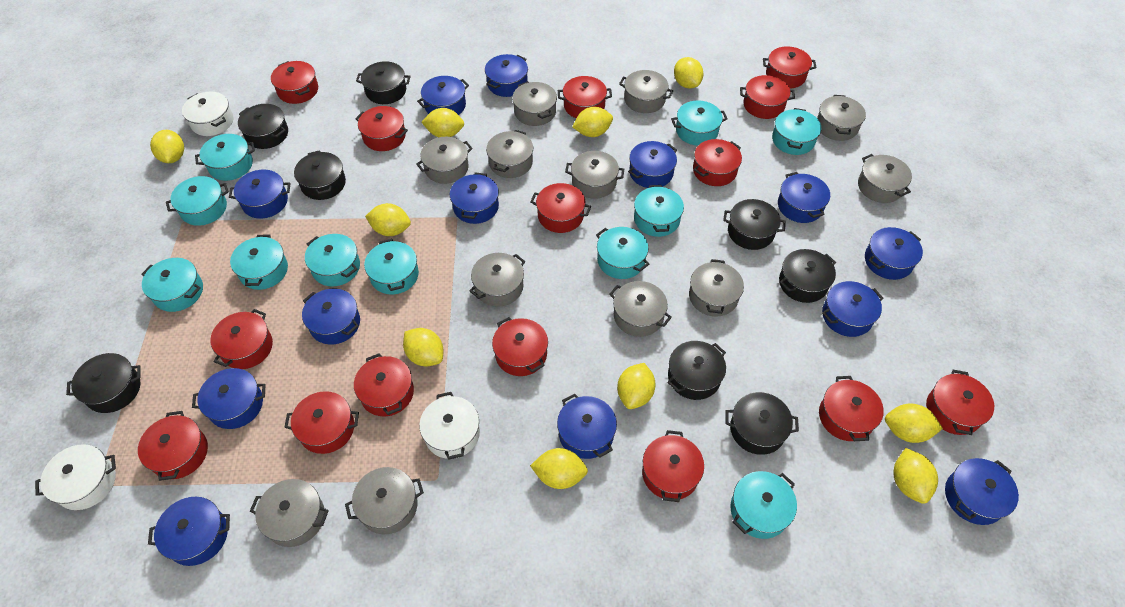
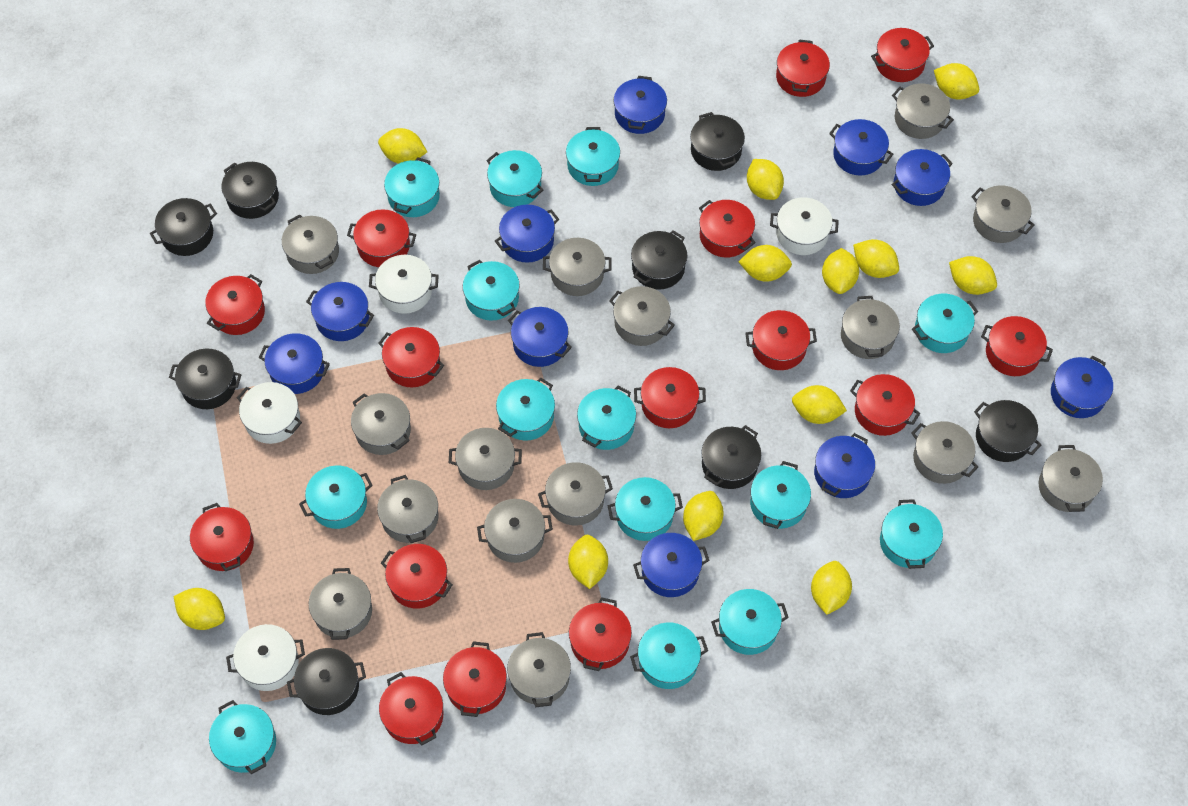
blue pot: [148,497,230,566] [192,368,265,429] [229,170,290,219] [302,289,360,345] [417,76,469,115] [450,172,499,224] [485,54,528,97] [557,394,617,459] [628,141,677,188] [778,172,830,223] [822,281,884,337] [865,227,923,280] [945,458,1019,525] = 13 -> [259,333,330,394] [306,282,374,341] [495,205,559,263] [508,307,572,367] [614,76,667,134] [633,533,710,597] [814,433,875,498] [829,119,893,176] [892,149,953,206] [1051,355,1113,418] = 10
grey pot: [250,479,329,547] [345,467,424,534] [416,137,473,184] [469,253,525,307] [486,130,533,178] [512,81,557,126] [565,151,624,199] [610,281,672,337] [619,70,673,113] [689,259,744,317] [817,95,866,141] [858,154,912,203] = 12 -> [282,214,339,274] [309,568,372,640] [351,393,411,455] [377,475,438,543] [449,428,522,490] [477,499,553,563] [507,632,571,707] [538,462,613,526] [543,238,612,296] [609,286,675,346] [841,296,900,359] [892,83,954,139] [912,421,978,484] [971,185,1035,243] [1039,445,1103,512] = 15
turquoise pot: [141,258,203,312] [166,176,229,226] [195,134,255,181] [230,235,288,290] [305,234,360,286] [364,239,419,294] [596,227,649,279] [634,185,684,237] [671,100,728,146] [730,471,797,539] [772,108,821,155] = 11 -> [209,700,276,774] [299,466,373,529] [384,157,440,217] [463,260,520,320] [486,150,543,207] [496,378,555,441] [566,127,620,186] [577,386,636,450] [608,477,683,541] [630,623,708,689] [711,589,789,655] [750,461,811,529] [880,499,943,569] [912,294,978,353] = 14
white pot: [35,444,116,510] [182,92,233,136] [419,392,480,460] = 3 -> [226,624,305,691] [237,382,302,444] [369,255,439,314] [770,197,839,255] = 4
yellow lemon: [150,130,184,163] [365,203,411,236] [403,328,443,366] [421,108,464,137] [530,448,588,489] [572,107,613,137] [617,363,656,409] [674,57,704,89] [885,403,943,443] [893,448,938,504] = 10 -> [174,588,225,630] [378,128,427,164] [568,535,608,589] [683,491,724,541] [738,245,792,282] [747,159,784,200] [792,385,847,424] [811,561,852,615] [822,248,859,294] [853,239,899,278] [934,63,979,100] [949,256,997,295] = 12

